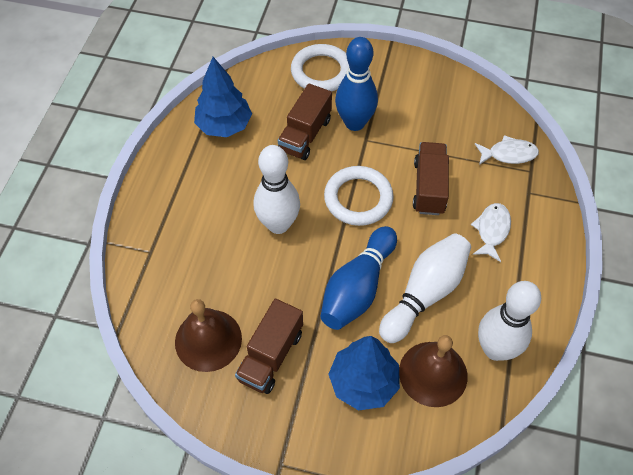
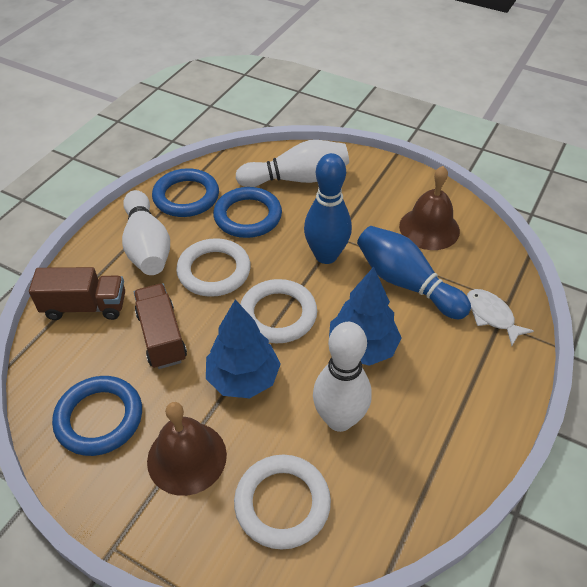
blue ring: none = 0 -> [52,376,142,456] [152,168,219,217] [213,187,282,238] = 3
brown truck: [235,299,303,394] [278,83,332,160] [413,142,449,215] = 3 -> [29,267,125,320] [134,284,187,369] = 2
white fish: [471,203,511,262] [475,135,539,165] = 2 -> [467,289,534,346] = 1
white ring: [291,44,349,92] [324,166,394,226] = 2 -> [176,238,251,297] [234,455,331,550] [240,279,317,343] = 3

